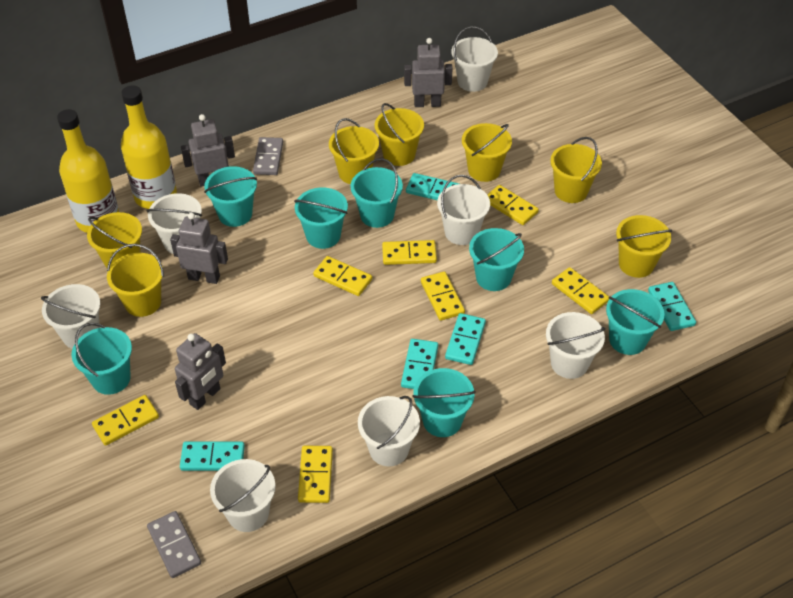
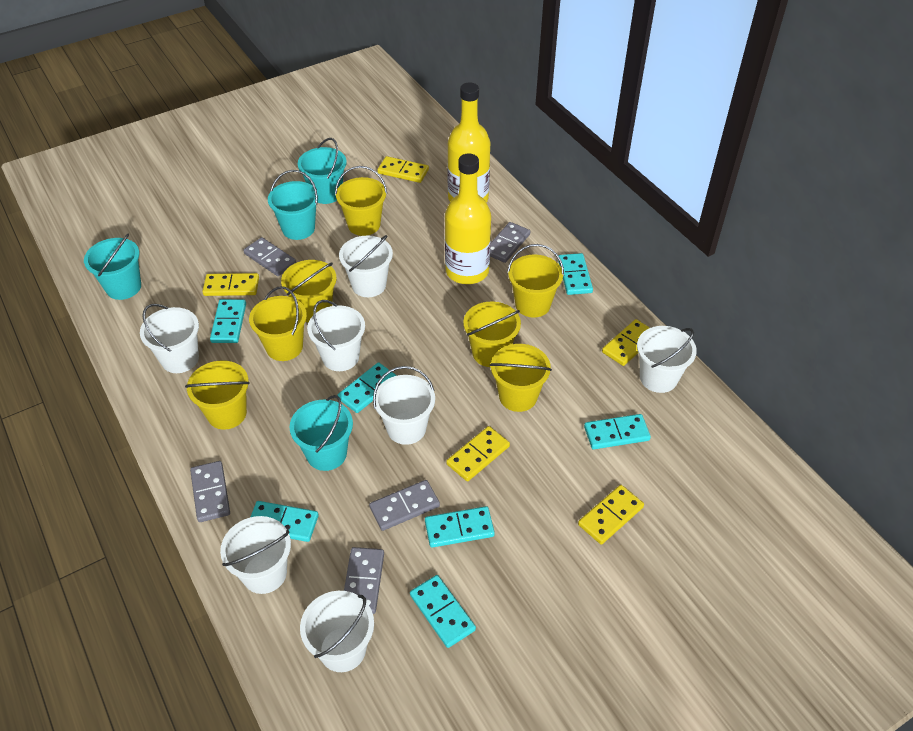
grey domino: [147,511,201,578] [253,137,283,175] = 2 -> [190,461,230,522] [243,237,296,276] [344,547,384,614] [369,480,440,531] [490,222,530,263] = 5
grey robot: [170,213,228,284] [175,333,226,410] [181,114,235,186] [404,38,453,107] = 4 -> none = 0
turquoise bucket: [72,323,132,395] [204,166,257,227] [294,187,348,249] [351,158,403,228] [412,368,475,437] [469,228,524,291] [606,289,665,355] = 7 -> [84,234,141,300] [268,170,319,240] [290,395,353,471] [298,138,347,204] = 4
turquoise domino: [180,441,245,471] [401,339,438,389] [406,173,459,200] [445,313,486,365] [648,282,696,331] = 5 -> [210,299,246,343] [250,501,319,542] [337,362,397,413] [410,575,476,648] [425,506,495,548] [558,253,593,295] [584,414,651,449] = 7
yellow domino: [92,395,159,446] [298,446,333,503] [313,256,372,296] [382,240,437,265] [421,271,465,321] [487,185,539,225] [552,267,609,314] = 7 -> [202,273,259,296] [377,156,429,183] [446,426,510,481] [578,485,644,545] [602,319,650,366] = 5

